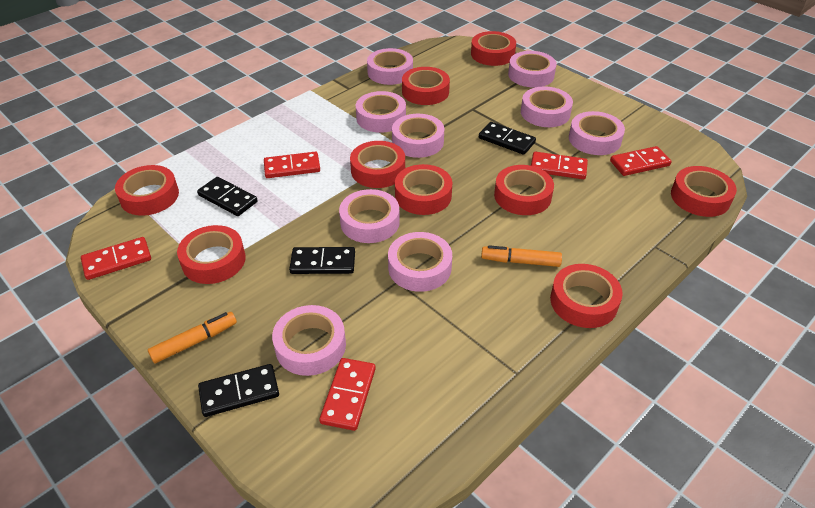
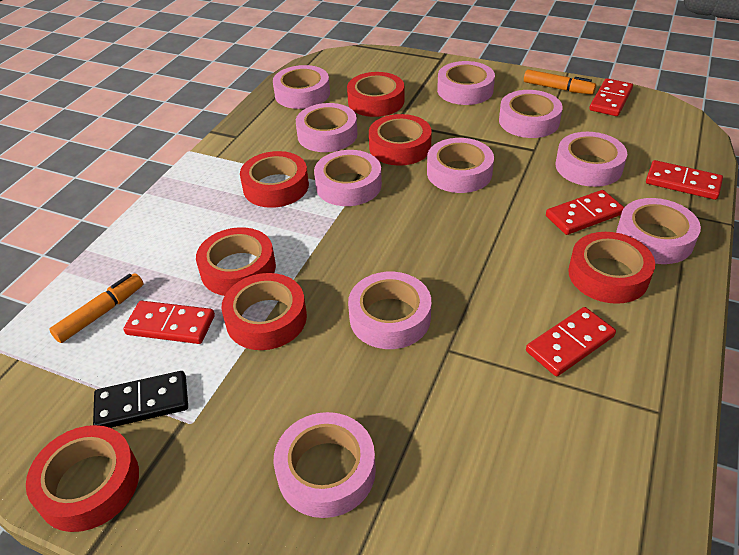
black domino: [197,177,258,216] [198,364,279,417] [289,247,355,274] [479,122,536,155] = 4 -> [93,371,188,428] = 1
pink tape: [272,305,346,376] [339,189,400,243] [356,91,406,133] [367,48,413,85] [388,232,452,292] [392,114,444,158] [508,51,557,87] [521,86,573,127] [569,111,625,155] = 9 -> [273,65,330,109] [274,412,376,518] [296,103,357,152] [314,150,382,206] [348,272,431,349] [427,138,494,193] [437,61,495,105] [499,90,563,138] [555,132,627,187] [616,198,701,264] = 10
red tape: [115,165,179,216] [177,225,246,284] [350,141,405,188] [395,164,452,215] [402,67,450,105] [471,31,516,66] [494,165,554,215] [550,264,623,328] [671,166,737,217] = 9 -> [26,425,139,532] [196,227,276,296] [221,273,307,350] [240,151,309,208] [347,72,404,117] [369,114,432,165] [568,232,655,304] = 7

